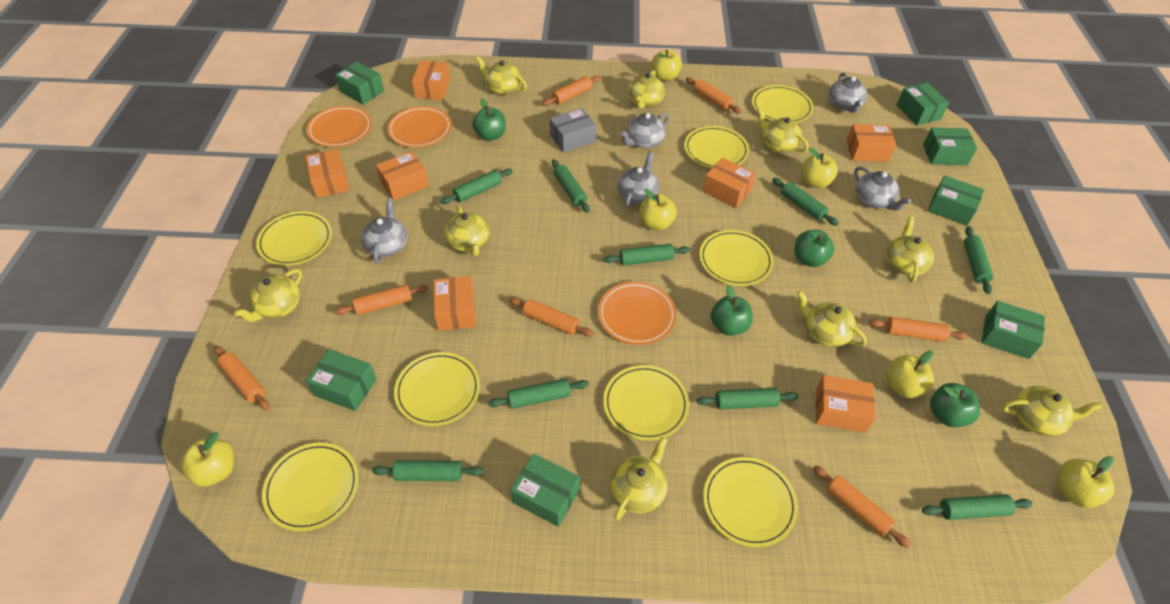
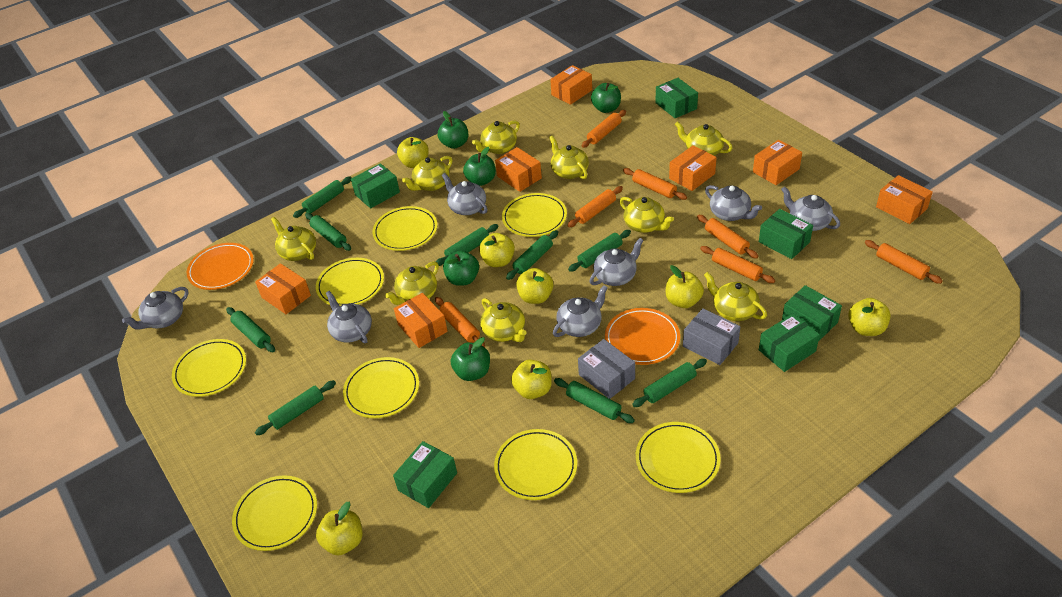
green apple: [472,99,506,141] [711,285,753,336] [795,230,835,267] [930,383,980,427] = 4 -> [438,111,468,149] [443,251,479,286] [451,337,490,381] [463,147,496,186] [591,83,621,113] = 5
green box: [306,349,377,411] [335,61,384,105] [510,453,580,527] [897,83,949,125] [923,128,977,165] [928,175,984,226] [982,301,1045,359] = 7 -> [351,163,400,208] [393,441,457,508] [655,78,698,118] [759,209,813,259] [759,314,820,372] [782,285,842,342] = 6
grey box: [550,108,596,153] = 1 -> [578,339,635,399] [683,308,740,365] = 2
grey teapot: [361,198,407,264] [617,152,659,208] [620,113,669,148] [828,73,867,113] [854,166,911,211] = 5 -> [122,287,189,330] [326,291,372,343] [442,173,487,215] [553,285,608,337] [590,238,644,286] [705,185,762,221] [781,186,840,231] = 7
orange plate: [307,106,372,147] [387,106,452,148] [598,282,676,345] = 3 -> [187,243,254,290] [605,308,680,365] = 2
yellow apple: [181,432,234,487] [640,189,677,231] [651,50,682,81] [801,148,838,188] [886,350,934,398] [1057,456,1114,508] = 6 -> [316,502,362,555] [397,137,429,168] [479,233,515,267] [511,360,552,399] [516,268,553,304] [666,265,704,308] [848,298,891,336] = 7

